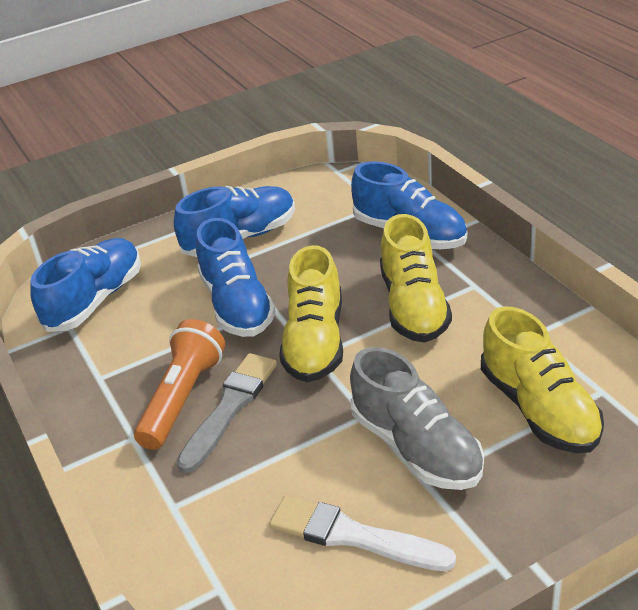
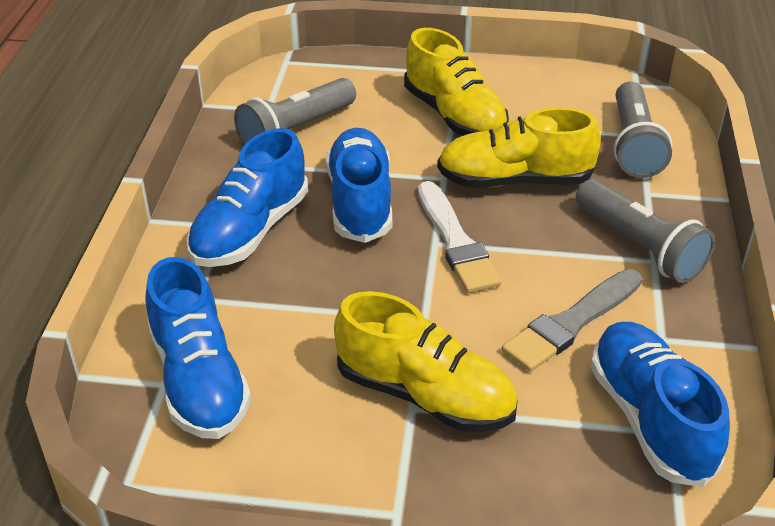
grey flashlight: none = 0 -> [234,78,356,145] [576,179,715,283] [614,81,672,178] = 3
grey shoe: [350,347,484,490] = 1 -> none = 0
orange flashlight: [134,319,225,450] = 1 -> none = 0

